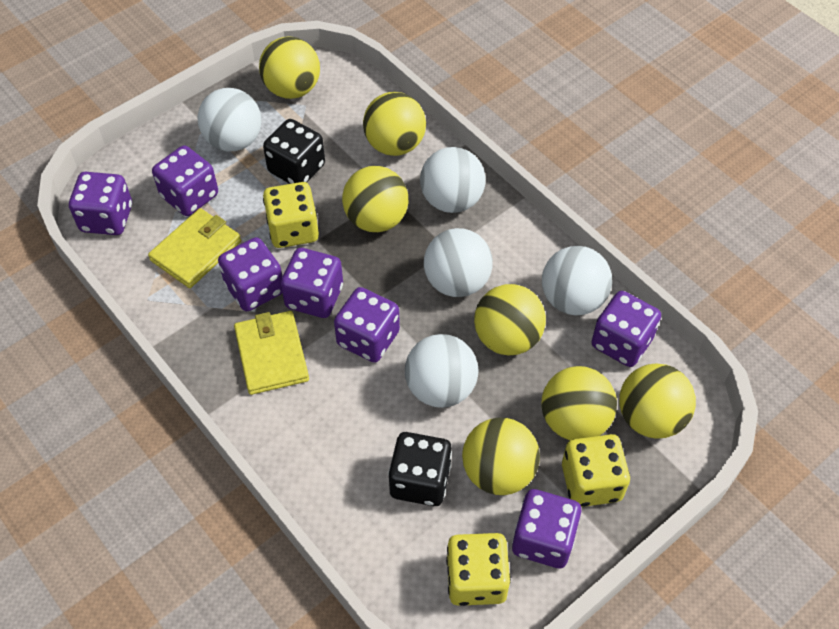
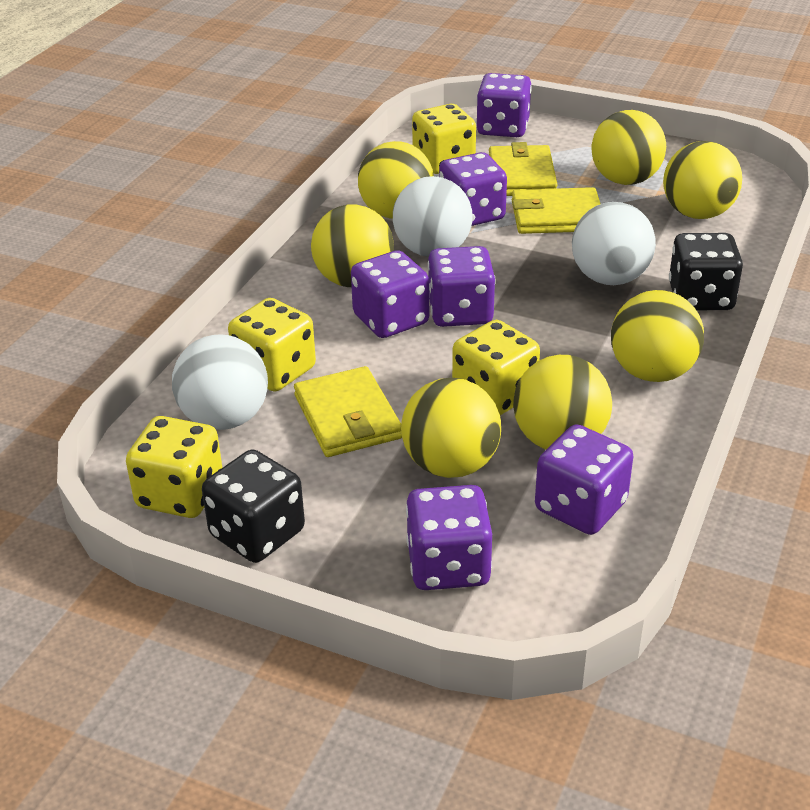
purple dice: [69,172,132,235] [152,145,218,216] [218,237,282,311] [281,248,343,318] [334,287,400,363] [512,489,581,568] [591,291,661,367] = 7 -> [351,250,429,338] [406,485,492,590] [428,246,496,327] [439,152,507,226] [476,73,532,137] [535,424,634,535] = 6
white ball: [198,88,262,151] [405,334,478,408] [420,147,486,213] [424,228,493,297] [542,246,612,316] = 5 -> [172,334,268,430] [393,176,472,257] [572,202,656,285] = 3
yellow dice: [263,182,319,248] [446,533,511,606] [562,434,630,507] = 3 -> [126,416,222,518] [228,298,316,392] [412,104,476,174] [452,320,540,415] = 4
yellow wallet: [148,208,241,288] [234,311,309,395] = 2 -> [294,366,402,457] [489,142,558,196] [512,187,601,234] = 3

